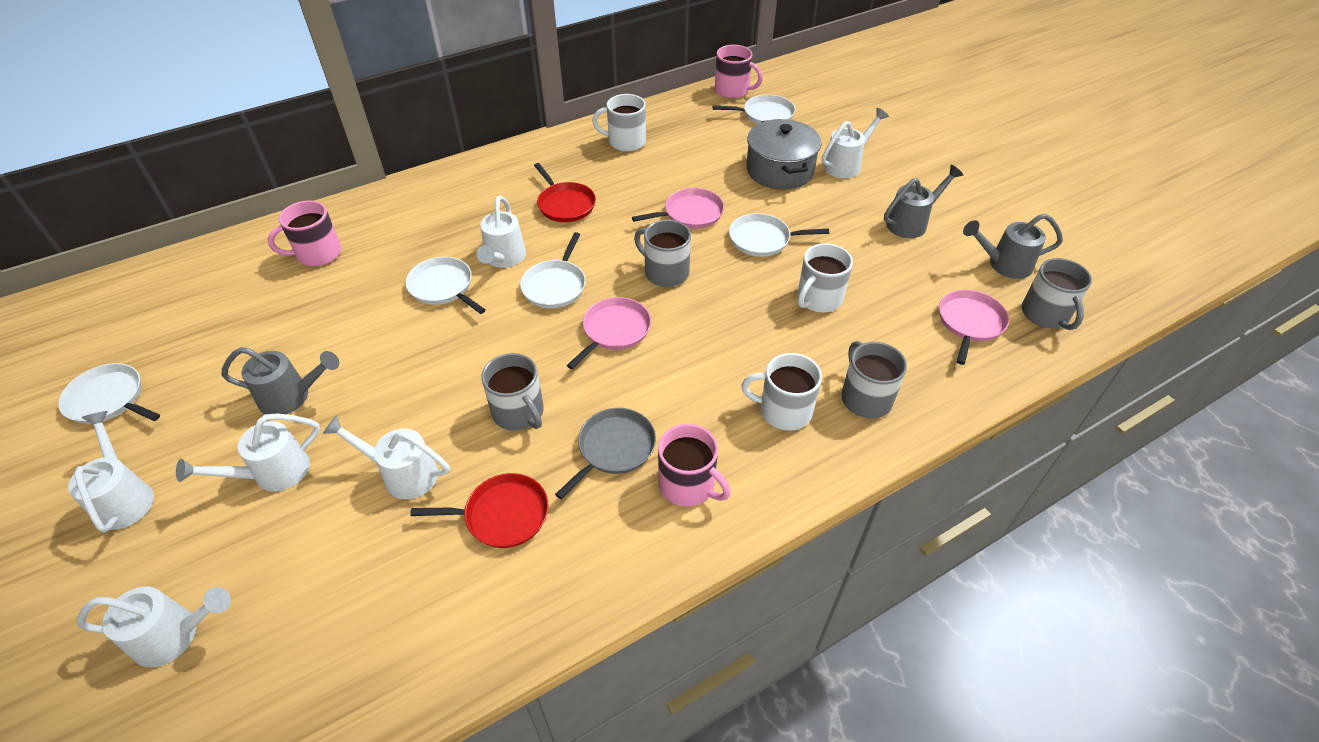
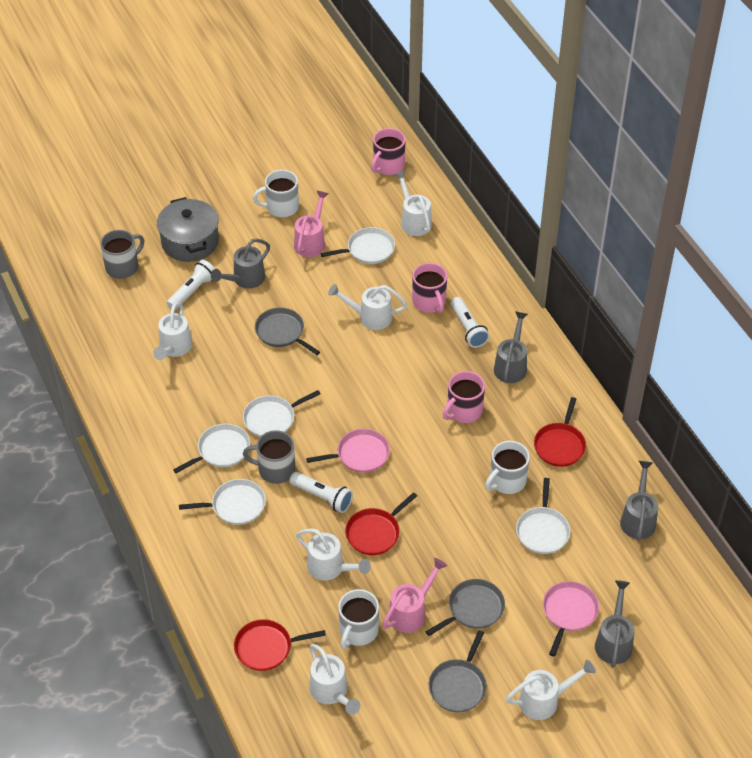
grey mug: [481,353,544,431] [634,220,691,287] [841,341,907,418] [1022,258,1092,330] = 4 -> [100,230,144,279] [243,430,295,484] = 2
grey pan: [555,408,656,499] = 1 -> [255,308,320,355] [426,579,505,636] [429,630,487,712] = 3
grey watering can: [222,347,339,414] [884,165,963,238] [963,214,1063,279] = 3 -> [211,238,270,289] [494,311,528,383] [595,580,635,668] [620,461,658,541] = 4
pink pan: [567,297,651,369] [632,188,724,229] [939,290,1009,365] = 3 -> [306,429,390,473] [543,581,599,657] = 2
pink watering can: none = 0 -> [294,191,329,257] [383,558,447,633] = 2
red pan: [410,473,549,548] [534,163,596,222] = 2 -> [234,619,326,671] [345,492,417,555] [534,397,586,467] = 3
white flashlight: none = 0 -> [167,260,215,310] [289,472,353,513] [451,297,489,348] = 3

